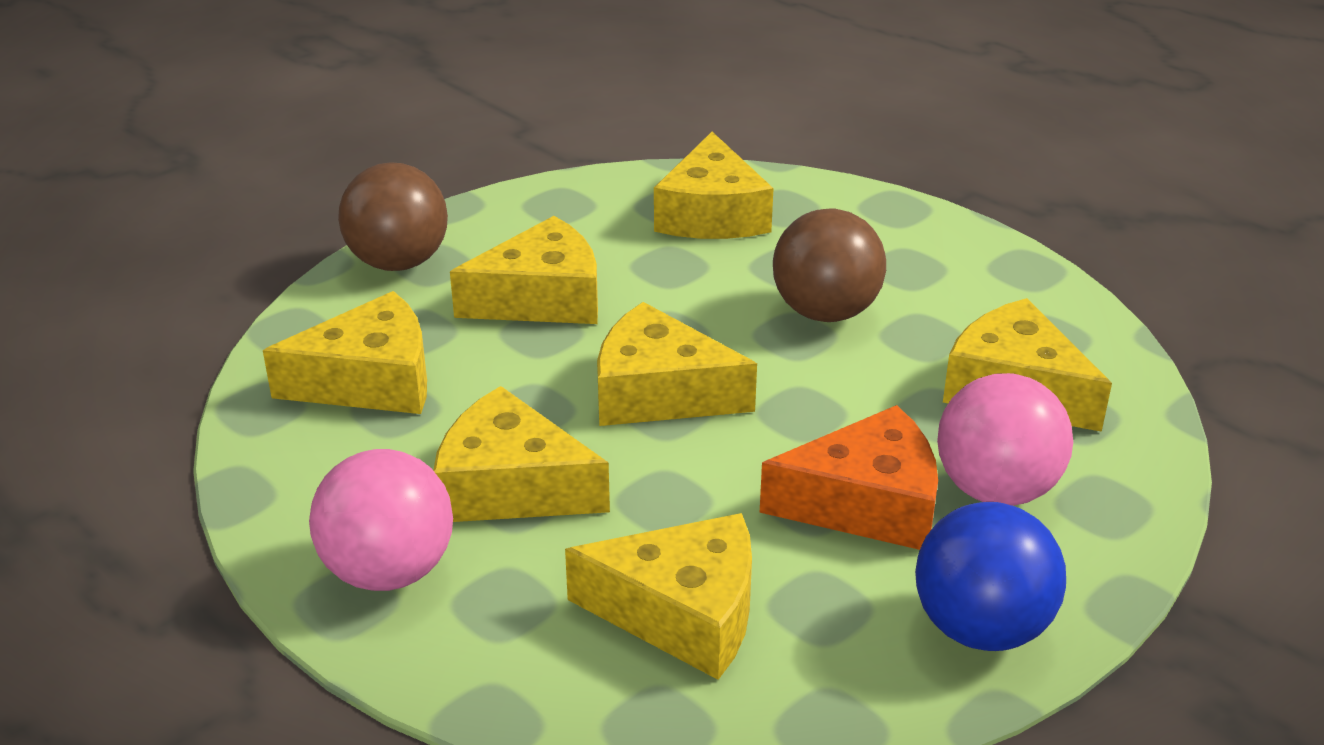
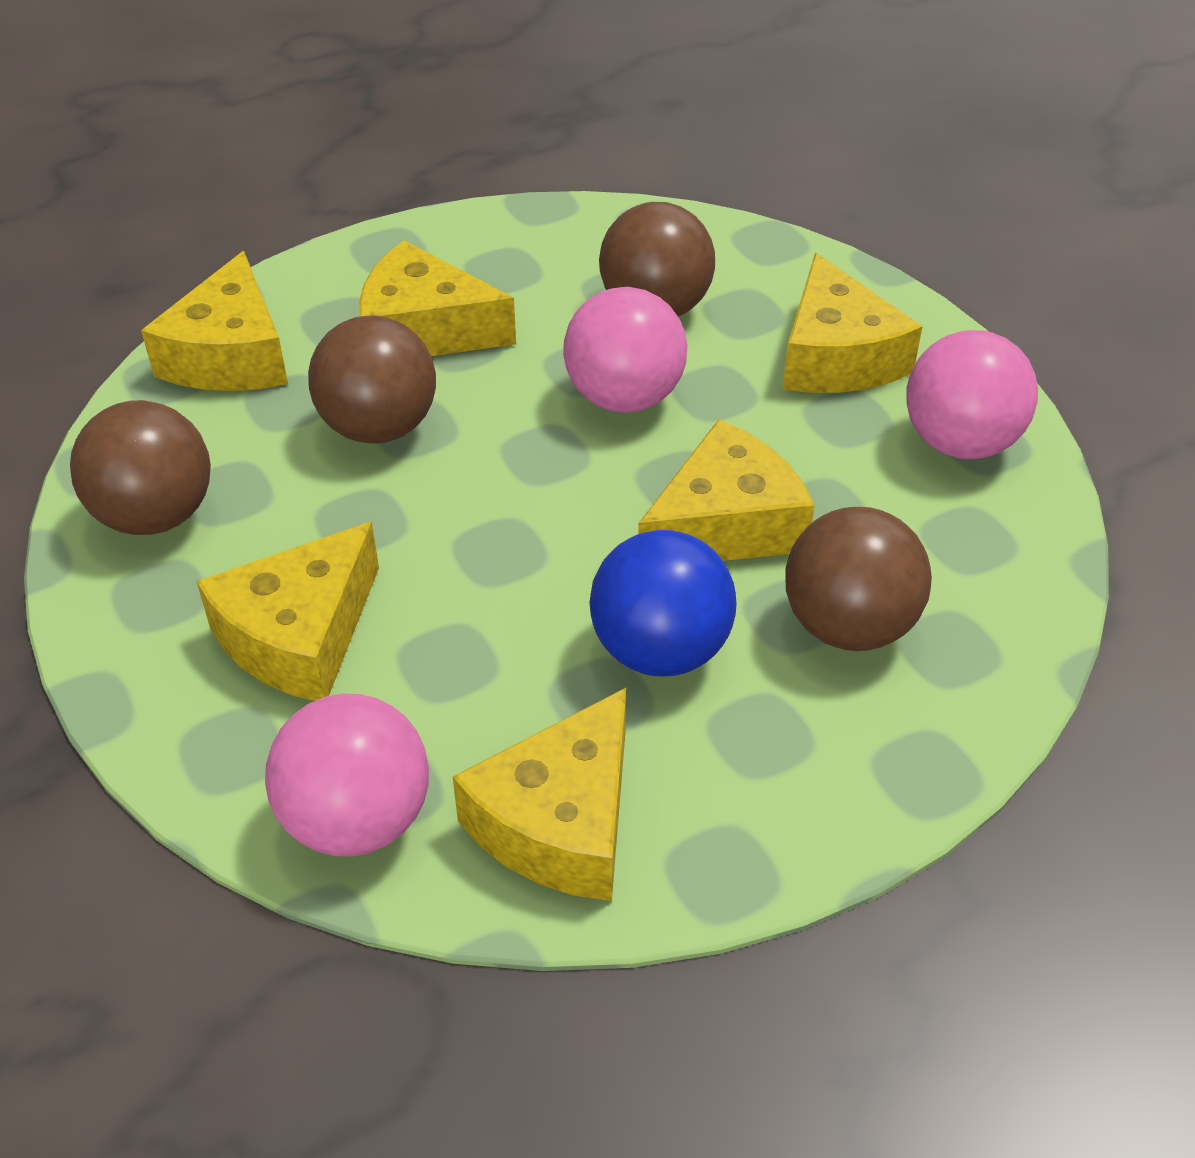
brown ball: [338,162,448,271] [773,209,886,322] = 2 -> [70,400,211,535] [308,315,436,443] [599,202,715,316] [785,507,932,651] = 4
orange cheese: [759,405,938,550] = 1 -> none = 0
pink ball: [309,449,453,591] [937,373,1073,506] = 2 -> [265,694,429,856] [563,287,687,413] [906,330,1038,459] = 3
yellow cheese: [263,291,427,414] [433,386,610,522] [450,216,598,324] [565,513,752,680] [597,302,757,426] [654,132,774,239] [943,298,1112,432] = 7 -> [141,251,288,391] [196,522,379,701] [359,240,516,356] [453,688,626,901] [638,419,815,561] [782,253,923,393] = 6

